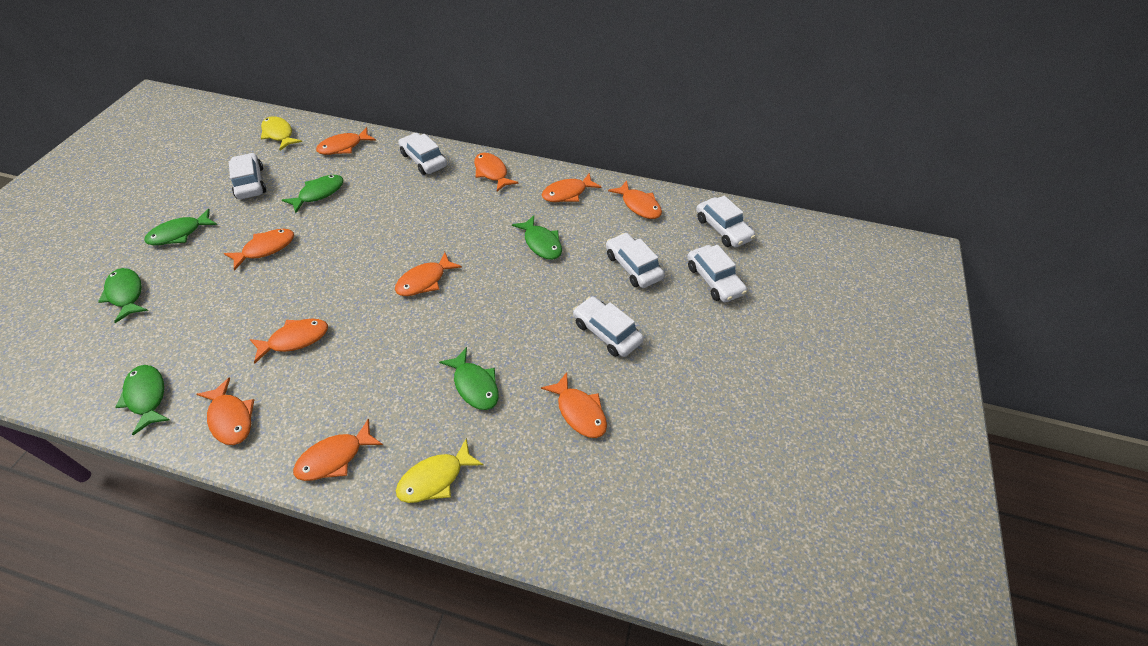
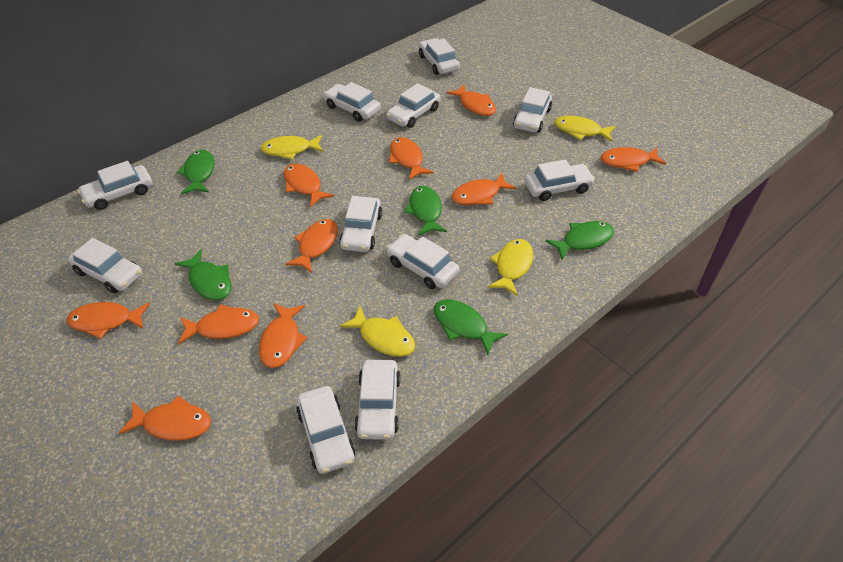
green fish: [98,268,148,323] [115,365,170,435] [144,209,217,245] [282,175,344,213] [439,347,499,410] [512,215,562,260] = 6 -> [174,249,231,300] [177,150,215,194] [404,186,447,235] [434,299,508,355] [545,221,614,260] = 5
white car: [229,153,266,199] [398,133,447,175] [573,297,644,357] [606,233,664,288] [687,245,747,302] [696,196,755,248] = 6 -> [68,238,142,293] [77,161,152,210] [296,386,356,474] [323,82,381,122] [339,196,382,252] [354,360,401,440] [386,83,441,128] [386,234,459,289] [418,38,460,75] [513,87,552,133] [524,159,595,201] = 11
yellow fish: [261,116,302,150] [396,438,484,503] = 2 -> [260,135,323,160] [340,306,415,357] [488,239,533,296] [554,116,616,142] = 4

